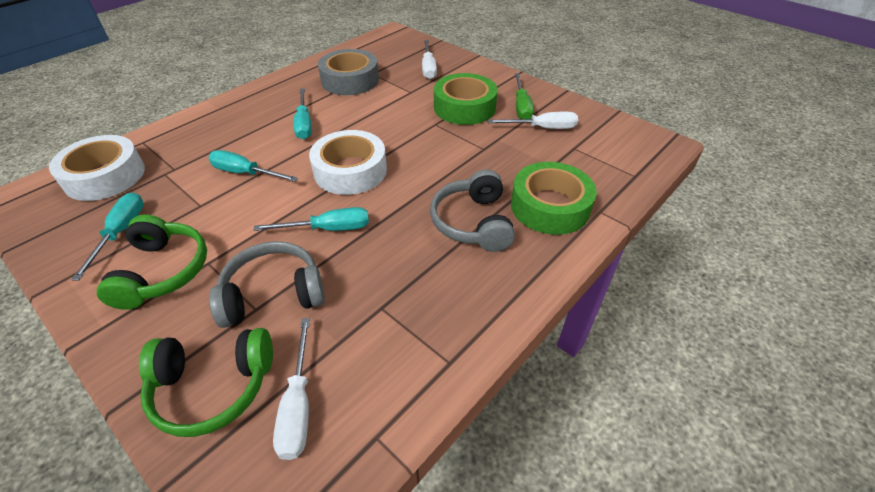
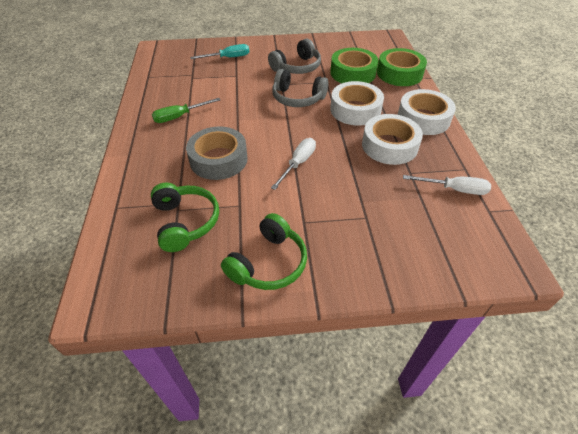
turquoise screwdriver: [71,192,144,281] [208,150,298,182] [254,207,369,231] [293,88,312,139] = 4 -> [190,44,249,59] = 1
white screwdriver: [273,318,310,460] [422,40,437,79] [488,112,578,129] = 3 -> [271,138,316,190] [403,175,491,195] = 2
white tape: [49,135,145,201] [309,130,387,195] = 2 -> [330,81,384,126] [362,114,423,165] [398,89,456,135] = 3

